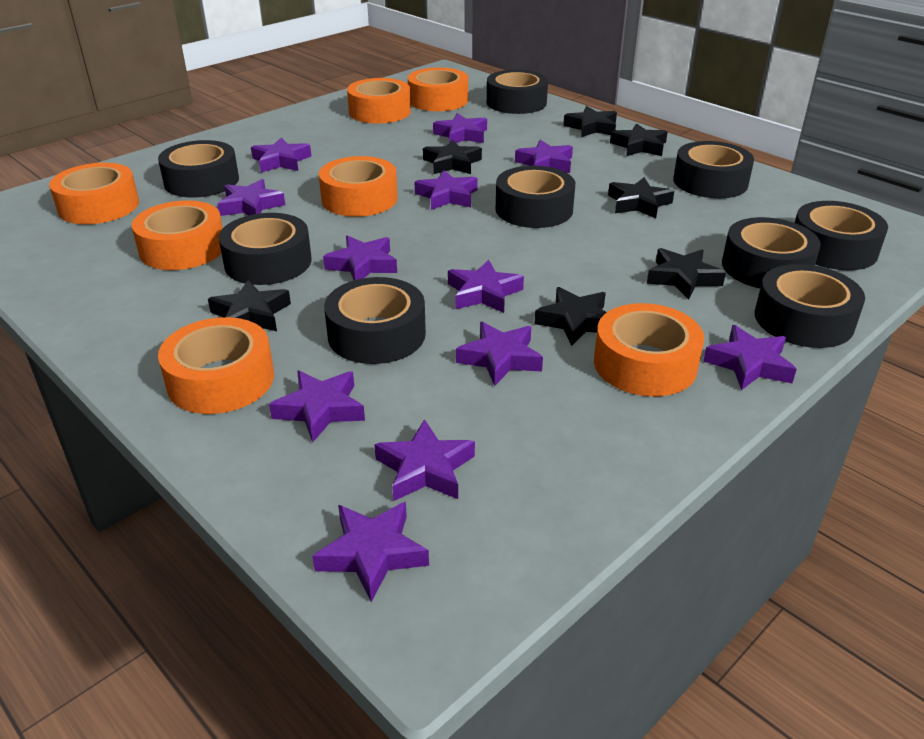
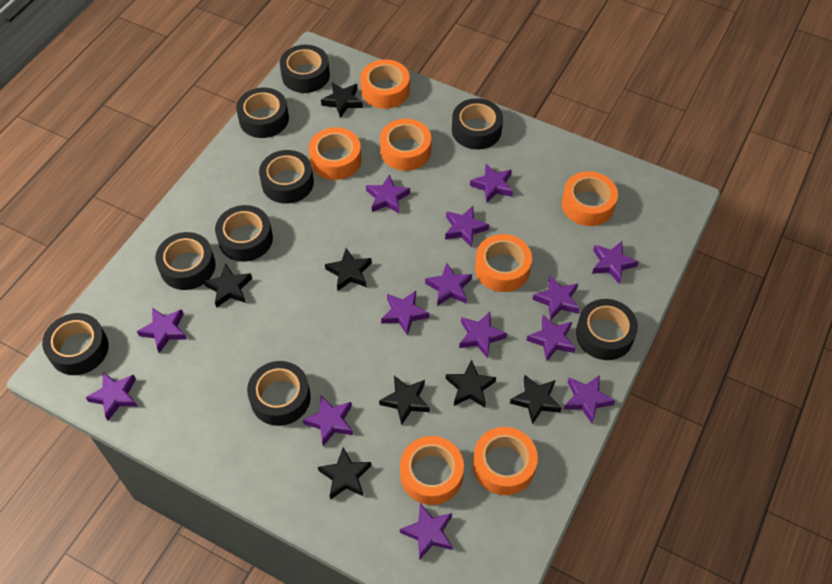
purple star: [217,179,285,216] [251,137,311,172] [269,371,365,443] [312,502,429,602] [323,235,397,280] [374,419,475,501] [415,170,478,210] [433,113,487,143] [448,259,524,313] [456,322,543,386] [515,140,573,173] [703,325,797,390] = 12 -> [85,372,138,421] [137,308,187,353] [303,396,353,446] [366,174,410,214] [381,291,429,336] [400,503,453,559] [425,263,472,306] [445,206,489,248] [459,312,507,358] [470,164,513,203] [526,315,576,362] [532,276,580,320] [563,375,615,424] [592,241,639,284] = 14

